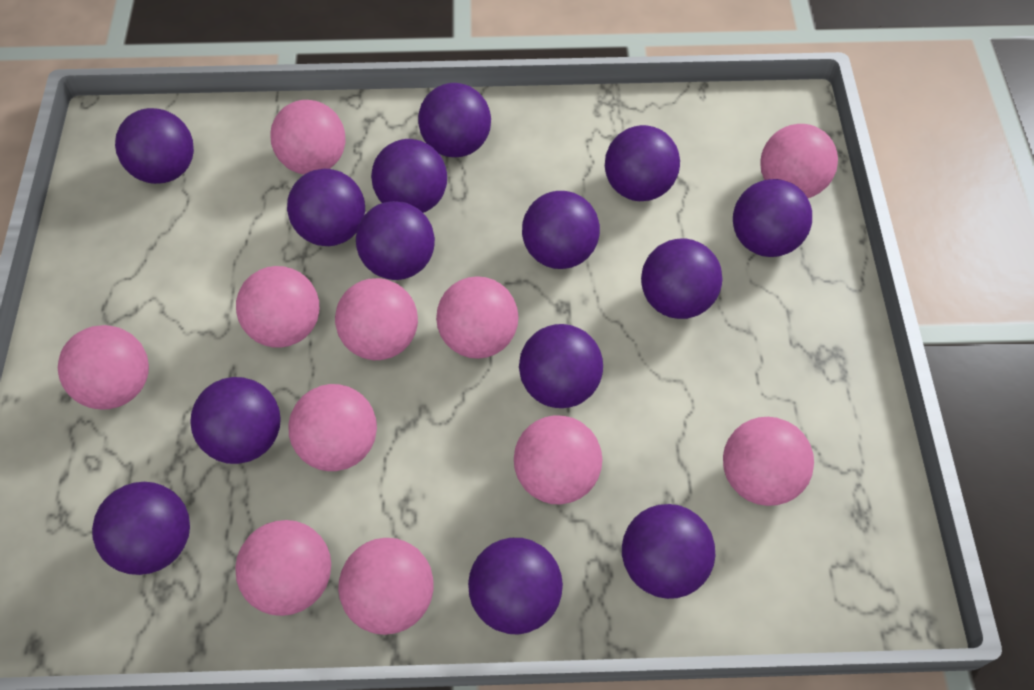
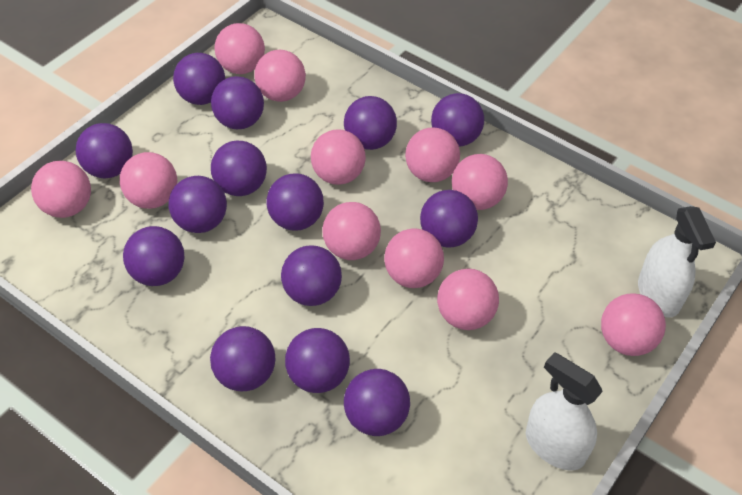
white spray bottle: none = 0 -> [526,352,603,471] [638,206,716,317] = 2

